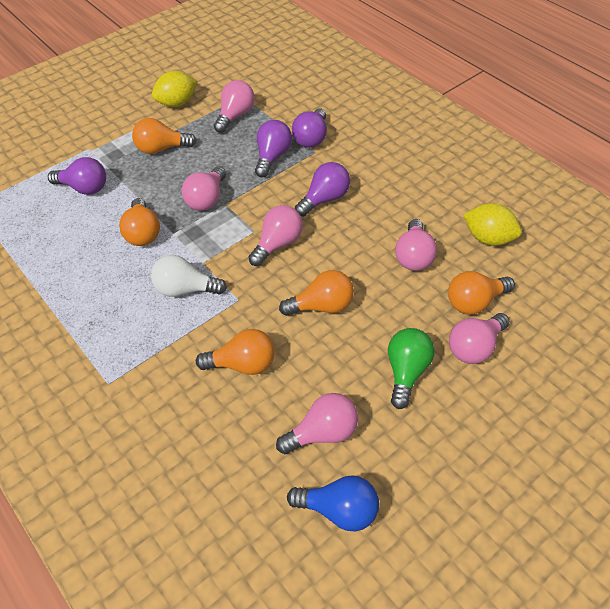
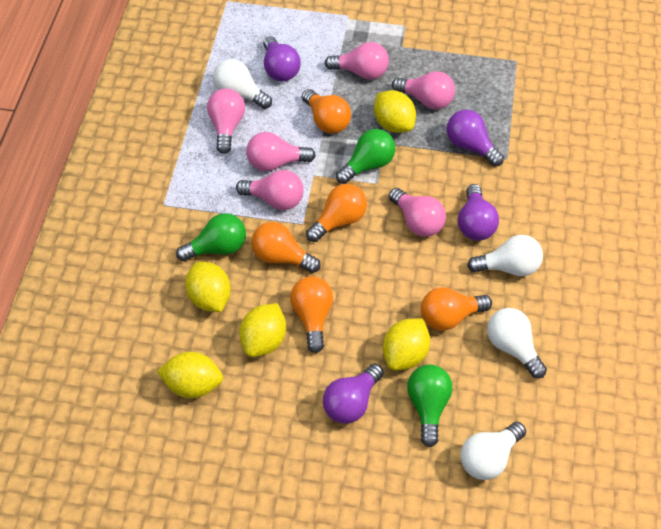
blue light bulb: [287,475,379,531] = 1 -> none = 0
green light bulb: [388,328,435,409] = 1 -> [176,213,246,261] [336,129,395,184] [407,365,453,447] = 3
white light bulb: [151,255,227,297] = 1 -> [213,59,272,109] [460,422,526,480] [467,235,543,276] [487,308,547,379] = 4
yellow lemon: [152,71,198,107] [463,203,522,246] = 2 -> [157,352,223,398] [185,262,231,312] [239,303,286,357] [374,90,416,133] [383,318,430,370] = 5

